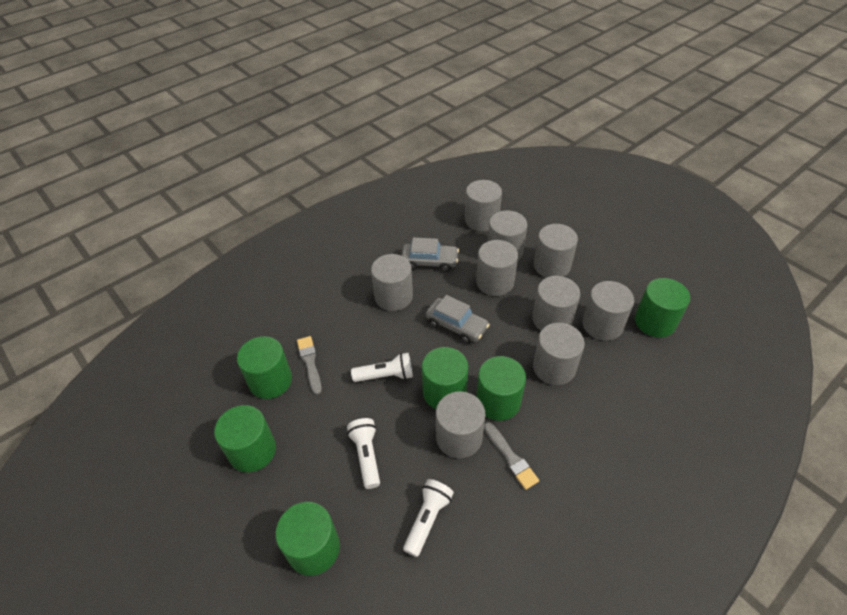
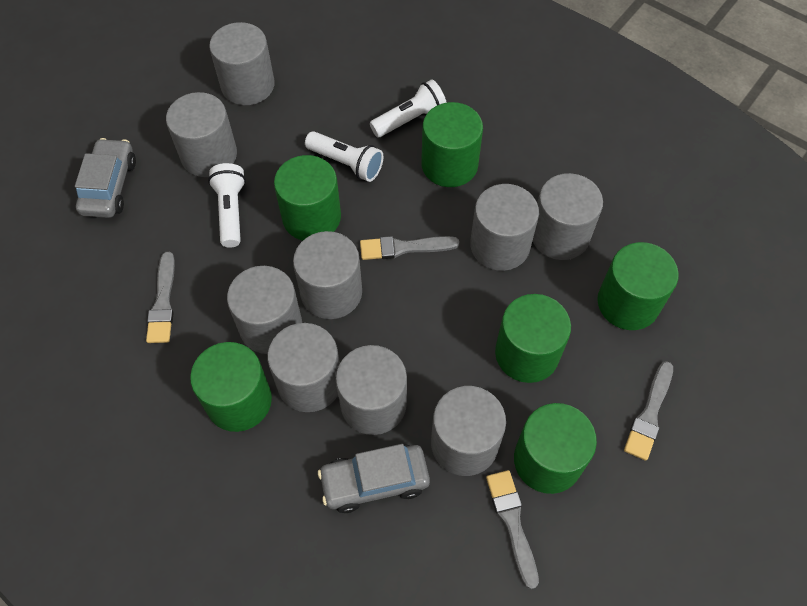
grey brush: [297,336,322,395] [484,422,539,490] = 2 -> [146,252,175,343] [360,236,459,260] [486,470,539,589] [624,361,673,461] = 4

